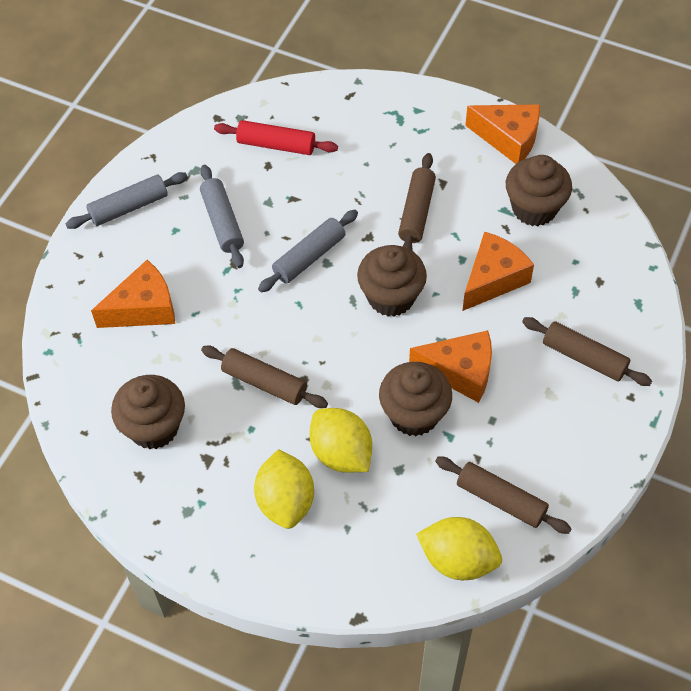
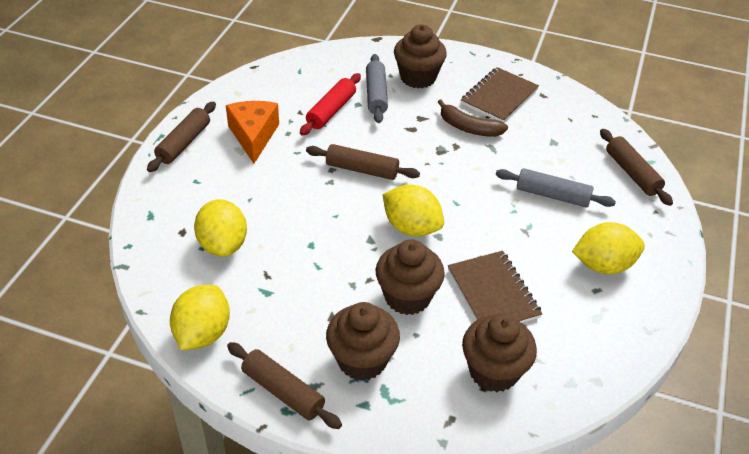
brown banana: none = 0 -> [438,99,508,137] = 1
brown notebook: none = 0 -> [448,251,542,323] [461,67,539,123] = 2
grey rolling pin: [66,172,188,229] [200,165,244,268] [258,210,358,293] = 3 -> [366,54,388,123] [496,168,616,207] = 2
orange cheese: [91,260,175,328] [409,330,492,403] [462,232,534,311] [465,104,540,164] = 4 -> [226,101,279,164] = 1
yellow lemon: [254,449,314,529] [309,408,372,473] [416,517,502,580] = 3 -> [170,285,230,350] [194,199,247,256] [383,184,444,236] [572,222,645,274] = 4

